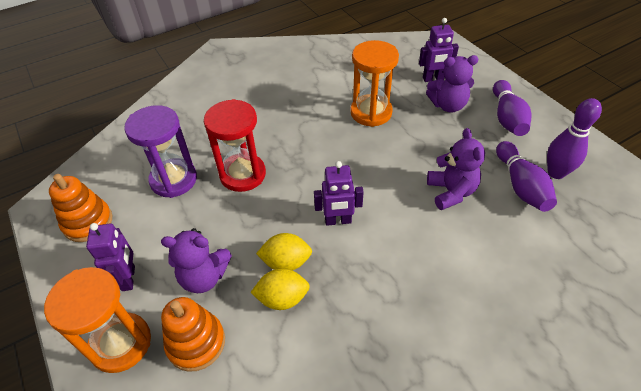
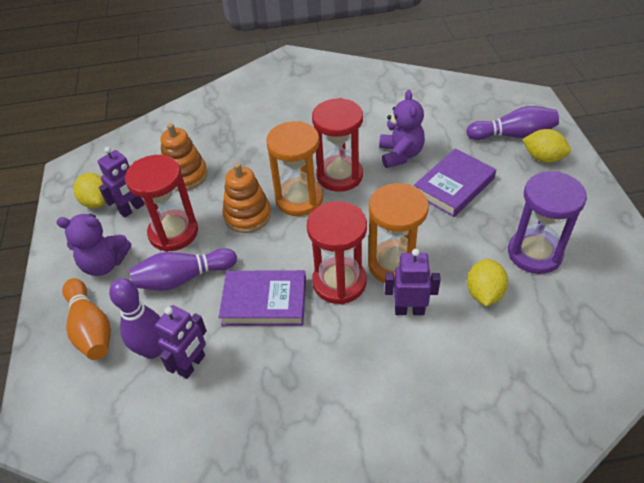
orange bowling pin: none = 0 -> [62,278,111,360] = 1
purple book: none = 0 -> [219,270,306,326] [414,149,496,217] = 2
purple teddy bear: [161,228,232,293] [426,55,478,112] [427,128,485,210] = 3 -> [56,214,131,276] [379,90,425,168] = 2
red hourglass: [204,99,266,192] = 1 -> [125,155,198,252] [307,201,367,304] [312,98,363,192] = 3
yellow lemon: [250,268,310,310] [256,233,312,271] = 2 -> [73,173,106,208] [467,259,508,306] [522,129,571,163] = 3

